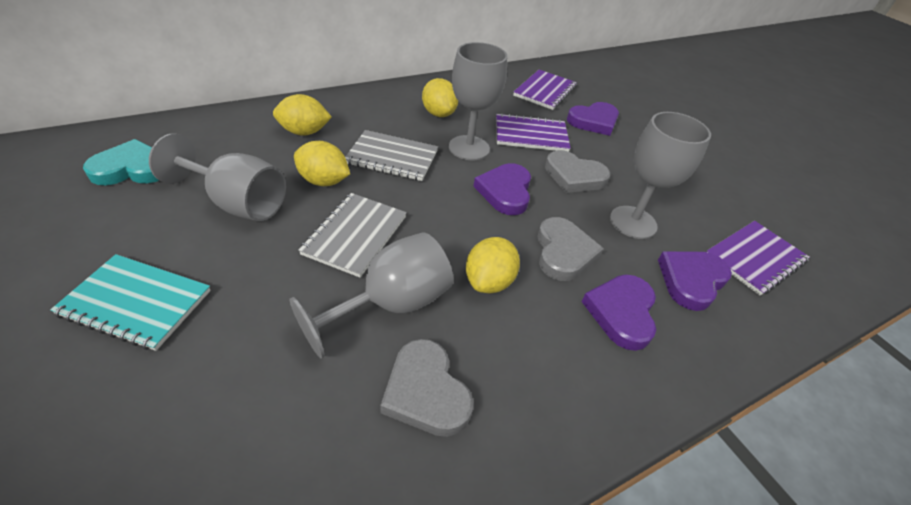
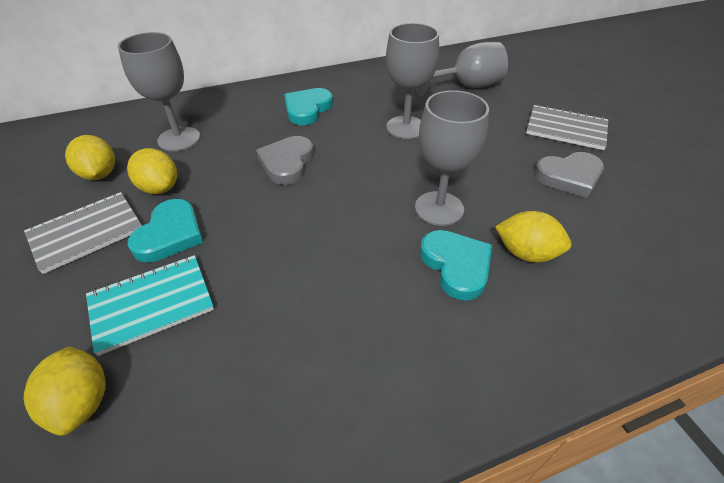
grey heart: [380,339,473,437] [537,217,604,281] [545,150,610,193] = 3 -> [256,136,314,185] [534,152,604,198] = 2
purple heart: [473,163,531,215] [567,102,619,136] [581,274,656,351] [658,252,732,311] = 4 -> none = 0
purple notebook: [496,113,571,152] [513,70,577,110] [707,221,810,296] = 3 -> none = 0
turquoise heart: [83,139,159,185] = 1 -> [128,199,203,262] [284,88,333,125] [420,230,492,301] = 3

